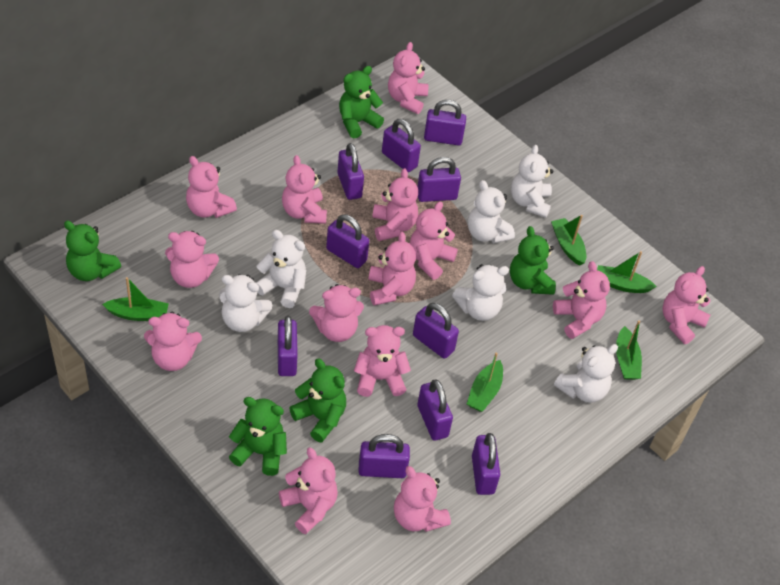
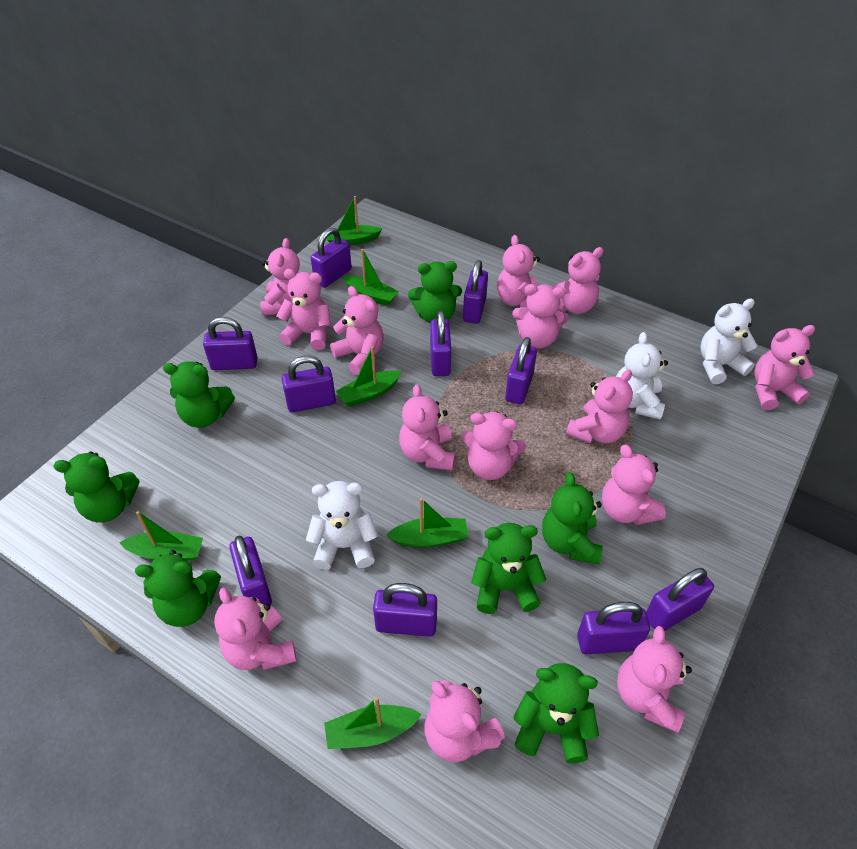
green boat: [102,277,169,321] [467,353,503,412] [551,215,586,266] [597,251,657,293] [616,321,642,380] = 5 -> [119,511,203,561] [324,697,422,749] [327,196,383,245] [336,347,402,407] [343,249,399,306] [386,498,468,548] = 6
green teddy bear: [64,221,121,281] [229,397,287,476] [290,358,346,442] [339,66,384,138] [510,226,556,295] = 5 -> [53,452,139,523] [135,550,221,627] [163,361,235,428] [408,261,462,323] [471,523,546,614] [513,663,599,764] [542,472,603,564] = 7
white teddy bear: [219,274,272,332] [256,230,306,308] [452,264,509,321] [468,180,515,243] [511,145,553,218] [554,344,618,403] = 6 -> [306,481,378,570] [616,332,668,420] [700,299,757,384] = 3

